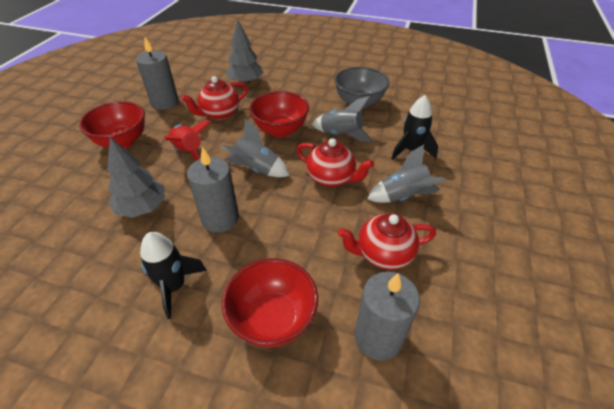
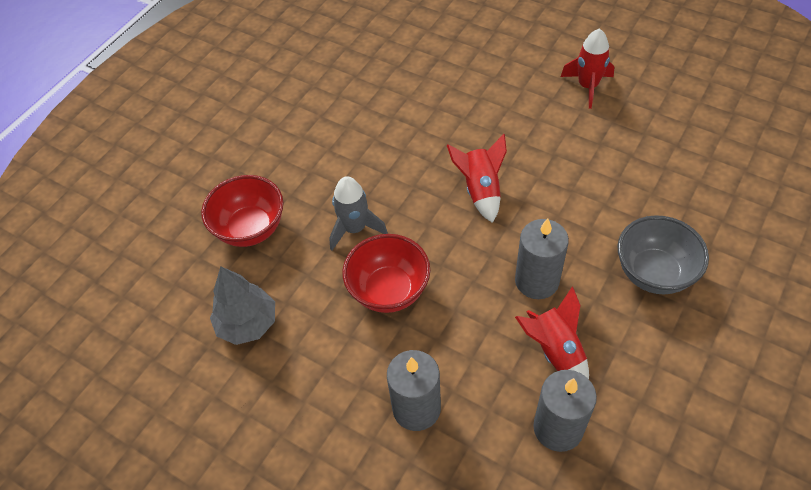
black rocket: [140,232,207,319] [391,95,438,160] = 2 -> none = 0
grey rocket: [221,119,290,177] [312,96,373,142] [367,144,446,203] = 3 -> [329,176,388,250] = 1
grey tree: [107,137,165,218] [225,20,263,84] = 2 -> [210,266,275,345] = 1
red bowl: [79,101,145,149] [222,258,318,347] [249,91,309,137] = 3 -> [201,175,284,247] [342,234,430,313] = 2
red rocket: [164,120,211,161] = 1 -> [447,134,507,223] [515,286,589,379] [560,28,615,109] = 3
red teapot: [181,76,248,120] [296,138,374,187] [338,213,436,270] = 3 -> none = 0

